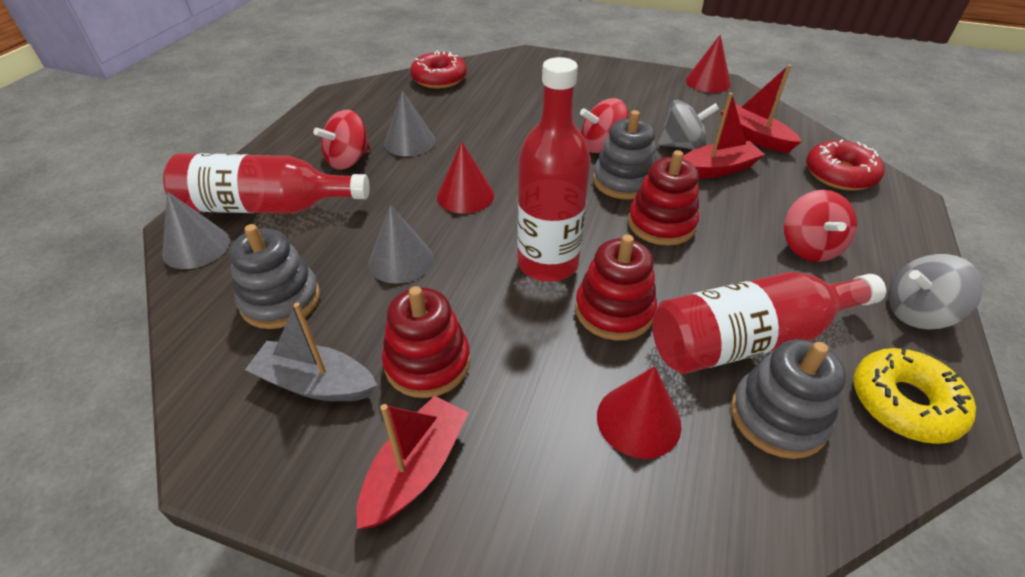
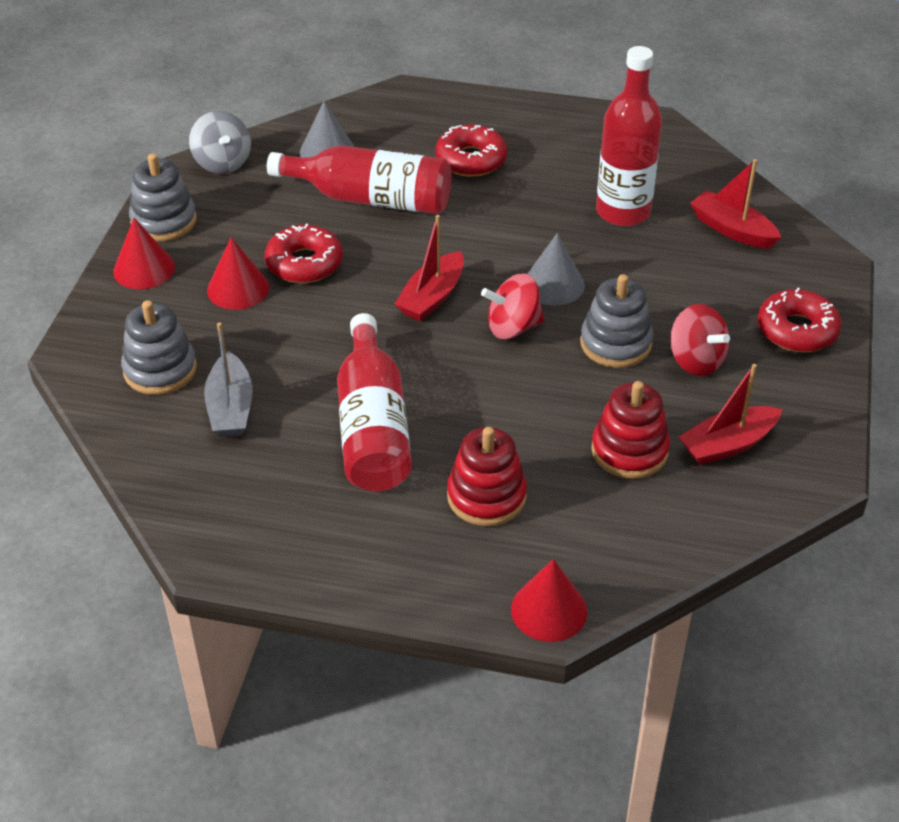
grey cone: [162,192,230,269] [368,205,434,284] [384,91,435,156] = 3 -> [300,101,354,157] [527,233,585,305] = 2
grey spinning top: [657,100,719,150] [888,254,983,329] = 2 -> [189,111,251,174] = 1
red donut: [410,50,467,88] [806,139,884,190] = 2 -> [264,224,343,283] [436,125,507,177] [758,288,841,352] = 3
red spinning top: [313,110,370,170] [580,98,628,153] [784,190,857,262] = 3 -> [481,273,545,339] [670,304,730,376] = 2
red stacking toy: [382,286,470,398] [575,234,657,340] [628,150,699,246] = 3 -> [447,427,527,526] [591,381,670,479] = 2
yellow donut: [854,347,976,444] = 1 -> none = 0

